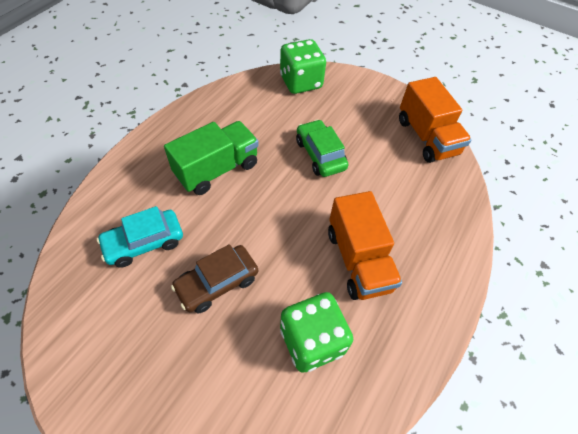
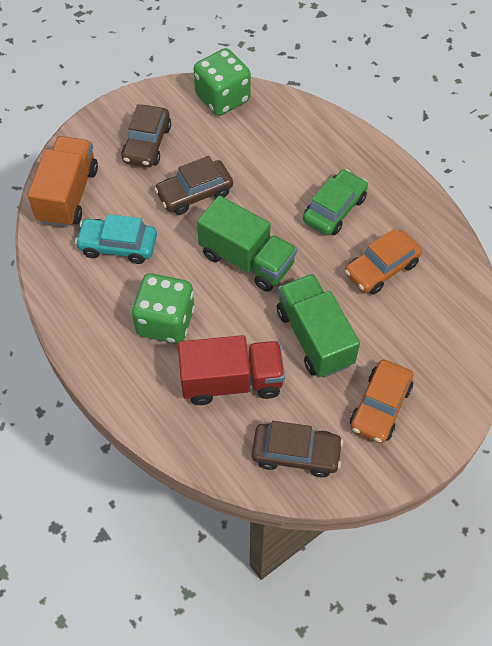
brown car: [171,244,258,313] = 1 -> [121,104,171,167] [154,156,233,215] [252,421,343,477] = 3
green truck: [164,121,259,195] = 1 -> [197,196,297,292] [277,274,360,378] = 2
orange car: none = 0 -> [345,228,422,295] [350,359,414,443] = 2
orange truck: [328,191,402,300] [399,77,471,163] = 2 -> [28,136,98,227] = 1
red truck: none = 0 -> [178,335,285,405] = 1

